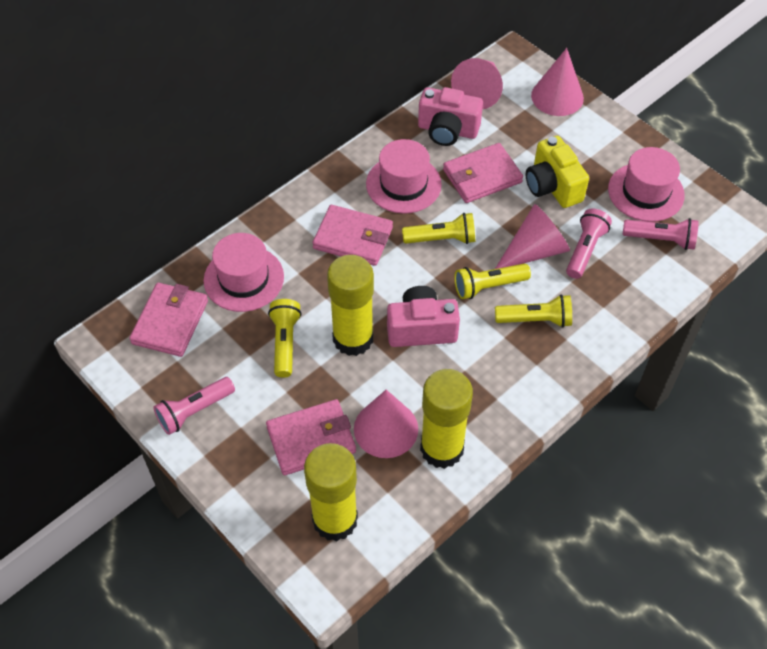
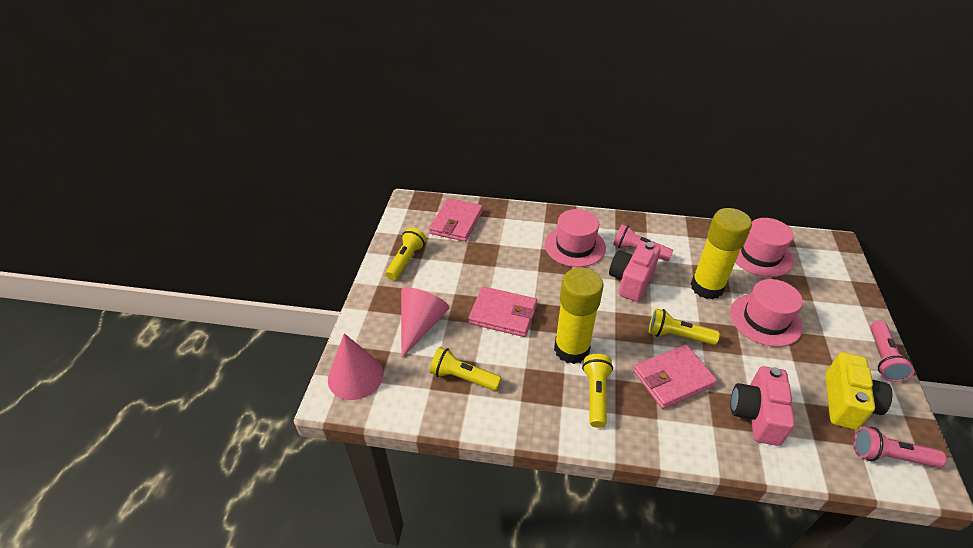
pink cone: [354,390,418,458] [451,58,503,109] [495,204,570,269] [531,48,584,116] = 4 -> [328,333,383,400] [401,287,450,358] = 2
pink wallet: [129,283,208,357] [266,399,356,475] [312,205,393,266] [443,143,523,203] = 4 -> [429,198,483,242] [468,286,537,337] [633,345,718,409] = 3
yellow glue stick: [304,443,358,541] [327,255,374,356] [420,369,473,469] = 3 -> [554,268,604,364] [691,208,752,300] = 2

